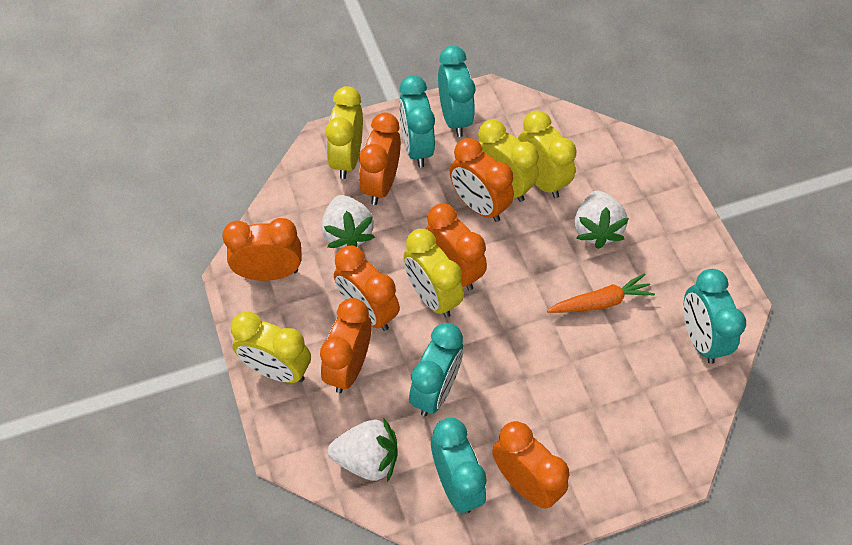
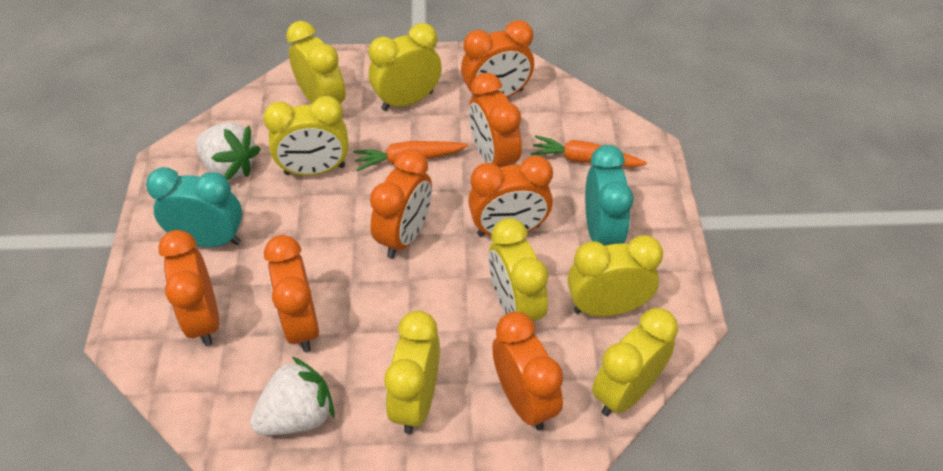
orange carrot: [547,273,655,313] = 1 -> [353,141,468,171] [531,135,647,167] = 2
turquoise clock: [399,75,435,168] [409,323,463,416] [431,418,487,513] [438,46,475,137] [684,269,746,364] = 5 -> [146,167,242,247] [585,145,634,246] = 2
white strawberry: [321,195,375,248] [328,417,398,482] [574,191,629,249] = 3 -> [195,122,261,180] [250,357,335,435] = 2
yellow clock: [231,312,311,383] [325,86,363,179] [403,229,464,318] [478,120,539,202] [518,110,577,198] = 5 -> [263,96,349,176] [286,21,346,104] [369,23,442,111] [384,311,440,434] [488,218,548,321] [568,235,663,316] [592,308,678,416] = 7

